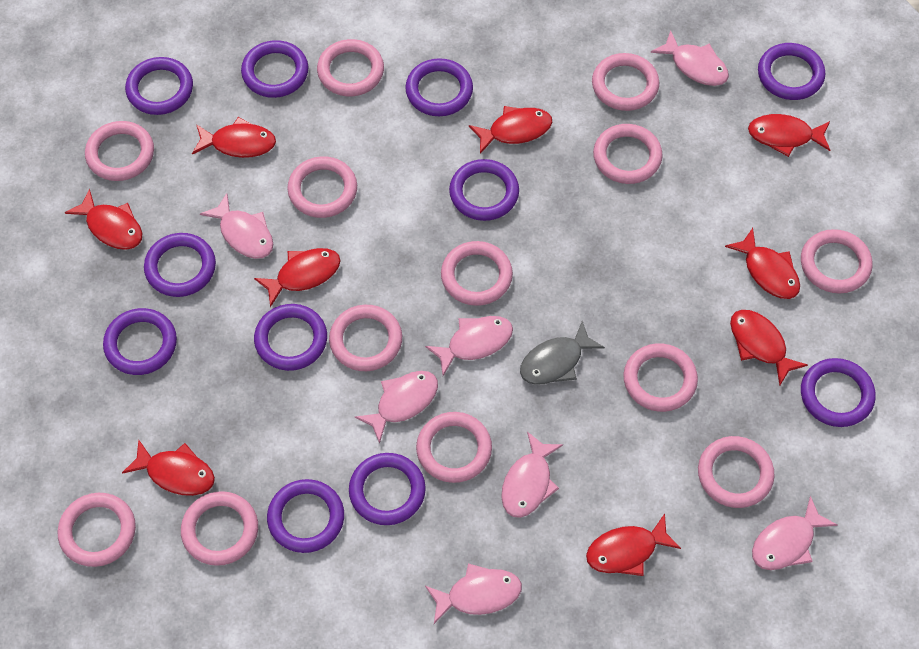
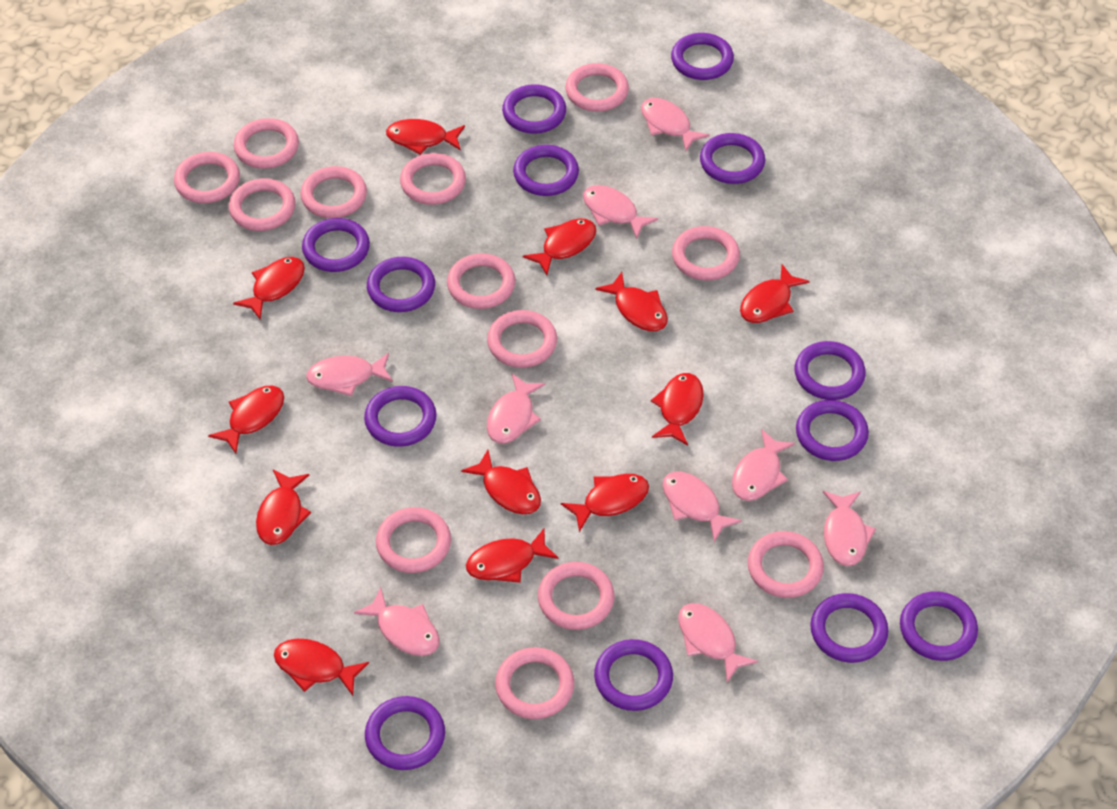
grey fish: [520,321,605,385] = 1 -> none = 0
pink fish: [200,193,273,259] [355,371,438,444] [425,316,513,376] [425,564,522,624] [501,432,563,518] [651,31,729,86] [752,496,837,570] = 7 -> [306,353,393,396] [354,587,439,656] [487,374,545,444] [583,185,658,239] [641,98,710,152] [662,472,742,542] [678,603,758,682] [732,429,795,501] [823,491,876,566] = 9
purple ring: [103,308,177,375] [125,57,193,115] [144,233,216,297] [241,40,308,98] [254,304,327,371] [267,479,344,553] [349,453,426,525] [405,58,473,116] [449,159,519,221] [758,43,825,100] [801,358,876,427] = 11 -> [302,218,370,272] [364,386,437,447] [365,696,445,770] [367,257,435,312] [502,84,566,134] [513,145,579,196] [594,639,673,711] [671,33,734,80] [700,133,765,184] [794,341,866,400] [796,400,869,461] [810,593,889,663] [900,591,978,661] = 13
red fish: [65,188,142,250] [122,439,215,496] [192,117,276,158] [254,248,341,307] [469,106,553,154] [586,514,681,576] [725,228,800,299] [730,310,808,385] [748,114,830,157] = 9 -> [208,386,284,454] [233,257,305,320] [256,470,311,545] [274,639,369,696] [386,119,465,155] [461,450,541,514] [466,529,559,583] [523,218,596,275] [561,474,649,532] [595,272,668,331] [651,373,704,446] [740,264,810,323] = 12

